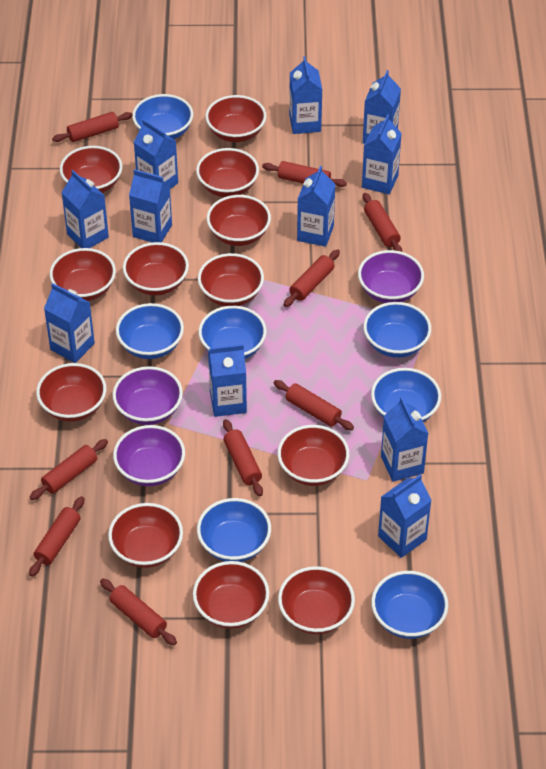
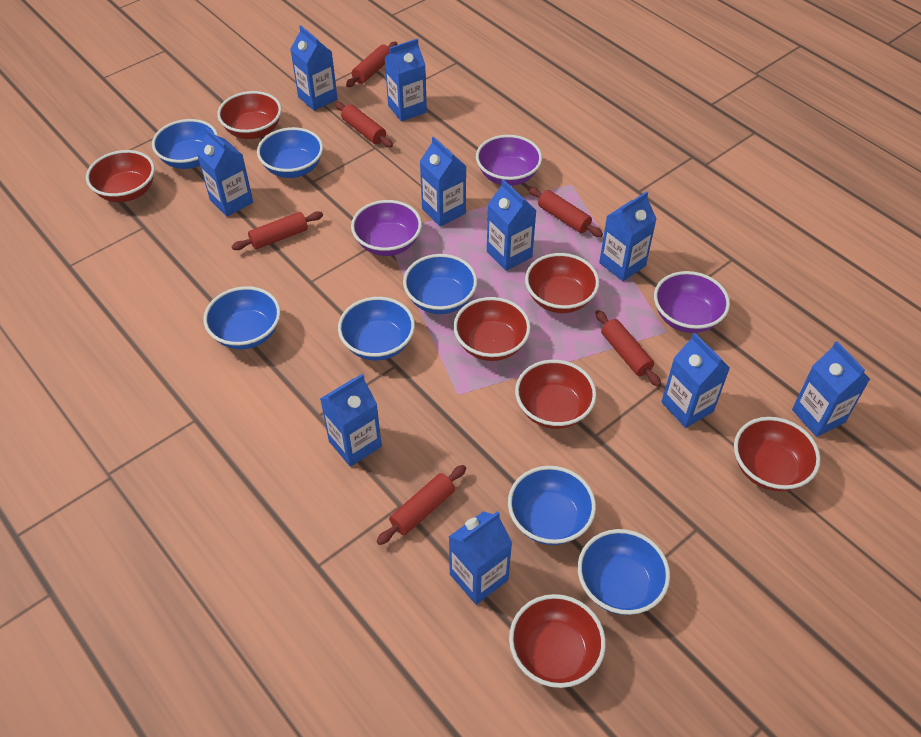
blue carton: [44,283,95,363] [61,170,109,248] [129,169,172,243] [134,119,178,189] [208,344,247,417] [289,56,322,134] [297,166,336,247] [362,114,402,194] [363,70,401,144] [378,474,432,558] [381,397,429,482] = 11 -> [197,128,253,217] [290,25,338,111] [320,374,382,467] [385,39,427,121] [420,137,467,227] [448,511,512,605] [487,179,537,271] [599,191,656,281] [662,333,730,428] [792,341,870,437] = 10
red bowl: [36,363,106,422] [50,248,116,301] [60,146,122,193] [108,503,183,568] [123,242,189,296] [193,561,270,629] [196,148,259,197] [198,253,264,306] [205,95,267,142] [207,195,271,246] [277,425,349,486] [278,566,355,634] = 12 -> [86,150,155,202] [217,91,282,139] [454,297,531,361] [509,594,606,688] [515,360,596,429] [525,253,599,313] [734,417,821,491] = 7
red rolling pin: [29,496,84,577] [30,439,108,500] [52,112,132,142] [100,579,177,645] [223,419,263,496] [262,161,347,187] [274,380,354,430] [284,249,340,307] [363,193,402,252] = 9 -> [231,211,323,250] [335,102,393,147] [346,42,397,87] [377,465,466,545] [528,187,603,237] [595,310,661,387] = 6

